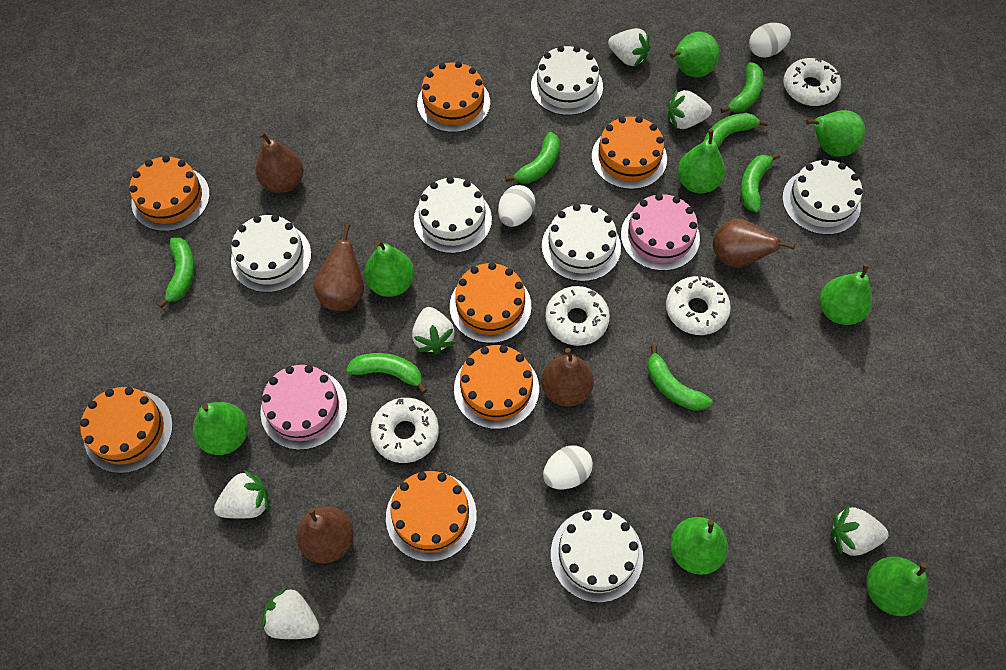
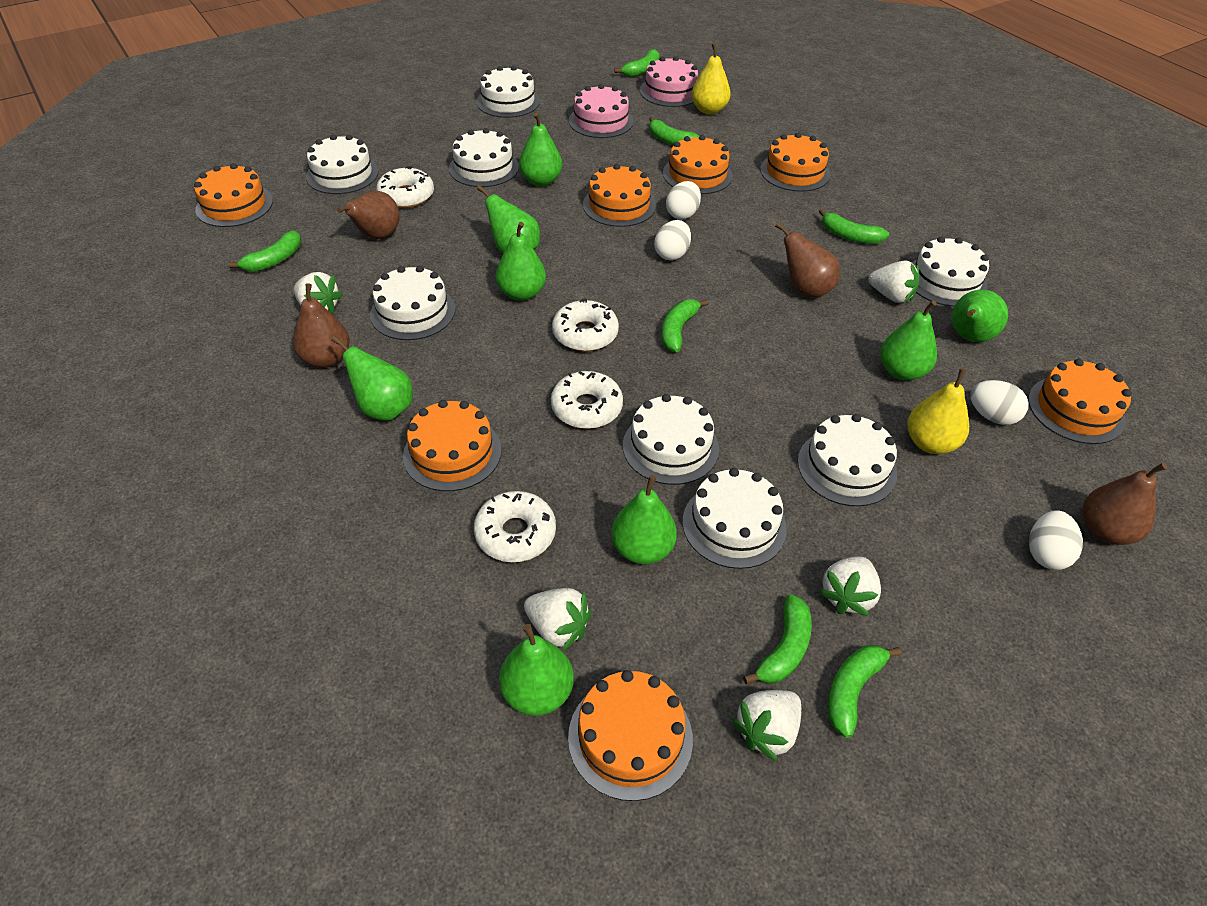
brown pear: [256,132,303,193] [296,506,354,563] [313,224,364,311] [541,348,594,407] [713,219,795,268] = 5 -> [293,283,350,368] [337,191,400,239] [775,222,840,298] [1083,463,1167,545] = 4
white cake: [231,215,311,293] [414,177,492,254] [531,46,603,115] [542,204,621,282] [551,510,643,603] [782,159,862,235] = 6 -> [306,135,379,194] [370,266,455,340] [449,128,519,187] [477,66,540,118] [623,394,719,485] [682,468,787,569] [798,414,897,506] [912,236,989,307] = 8
white egg: [498,185,535,227] [543,445,593,489] [749,23,791,58] = 3 -> [654,220,691,261] [666,181,701,220] [970,380,1028,425] [1029,510,1083,570] = 4
white strawberry: [214,470,269,519] [262,587,320,639] [412,307,455,355] [608,28,651,67] [668,90,712,130] [830,506,889,556] = 6 -> [294,272,343,315] [524,588,592,651] [732,690,801,761] [819,557,881,616] [869,261,919,303] = 5
yellow pear: none = 0 -> [691,43,731,114] [907,368,969,454] = 2

